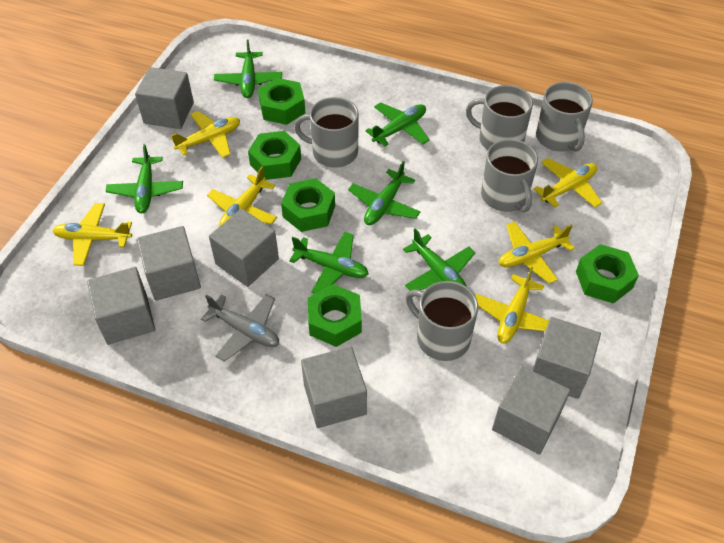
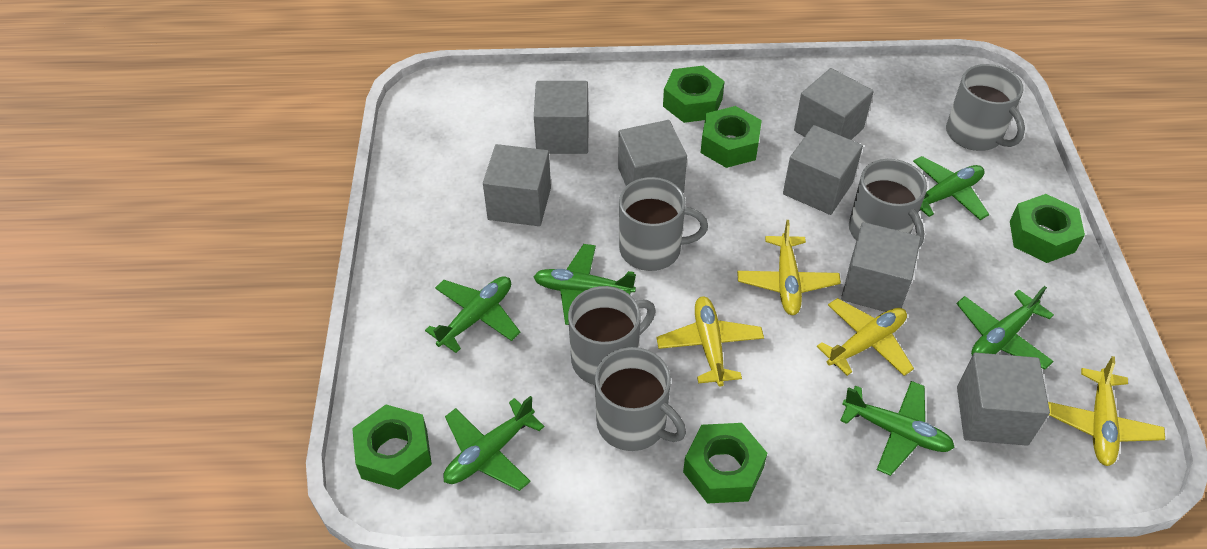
grey plane: [201,294,279,361] = 1 -> none = 0
yellow plane: [53,203,132,266] [171,111,240,158] [207,166,277,227] [475,267,549,344] [499,222,575,283] [534,158,602,208] = 6 -> [656,296,764,387] [737,220,841,315] [817,298,914,376] [1048,356,1165,466] = 4

